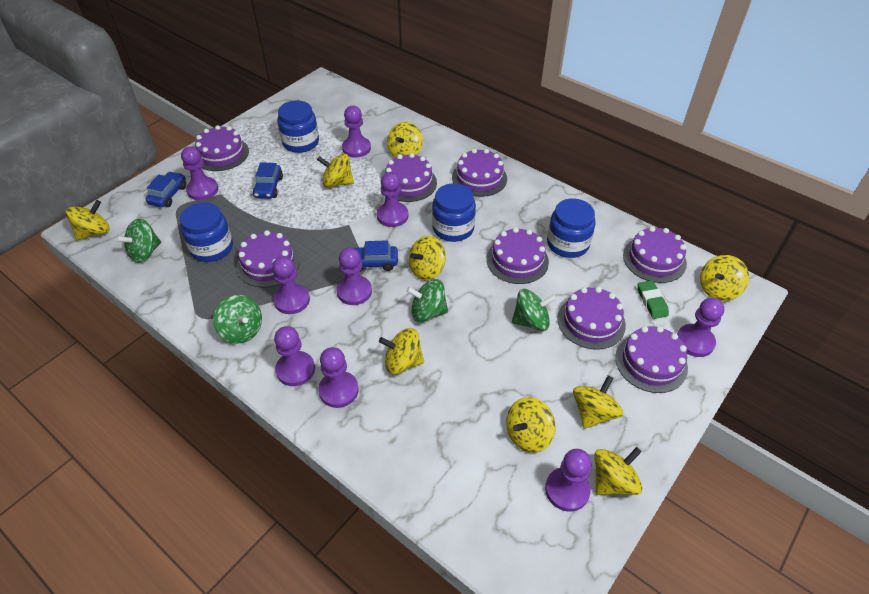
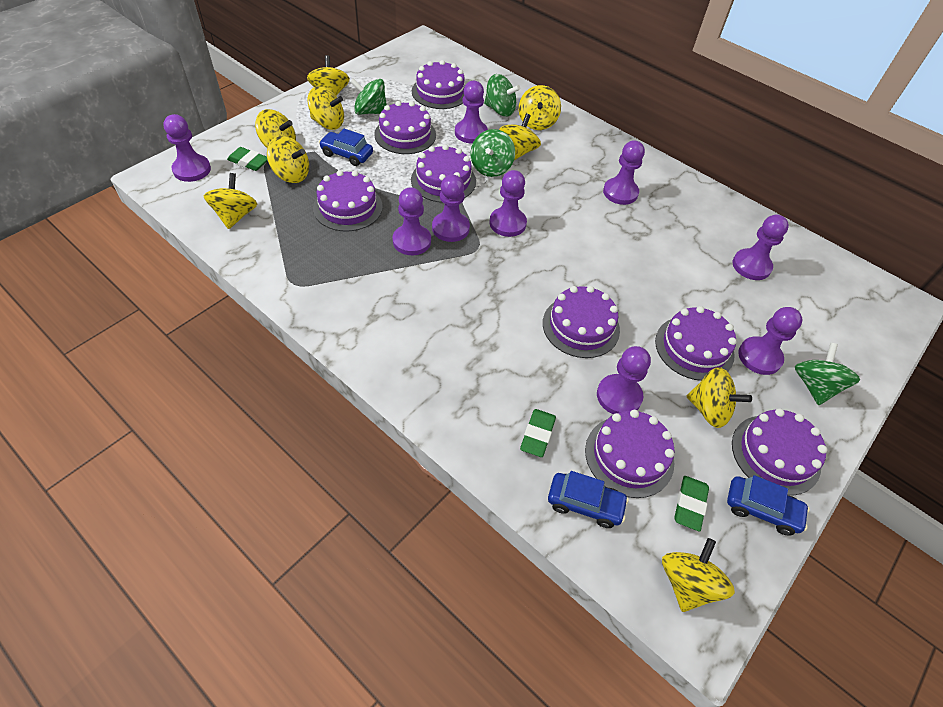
blue jar: [180,202,233,262] [277,101,319,153] [432,183,476,242] [547,198,596,258] = 4 -> none = 0
green eraser: [638,280,669,319] = 1 -> [227,147,268,171] [520,409,556,457] [674,476,709,531] = 3

